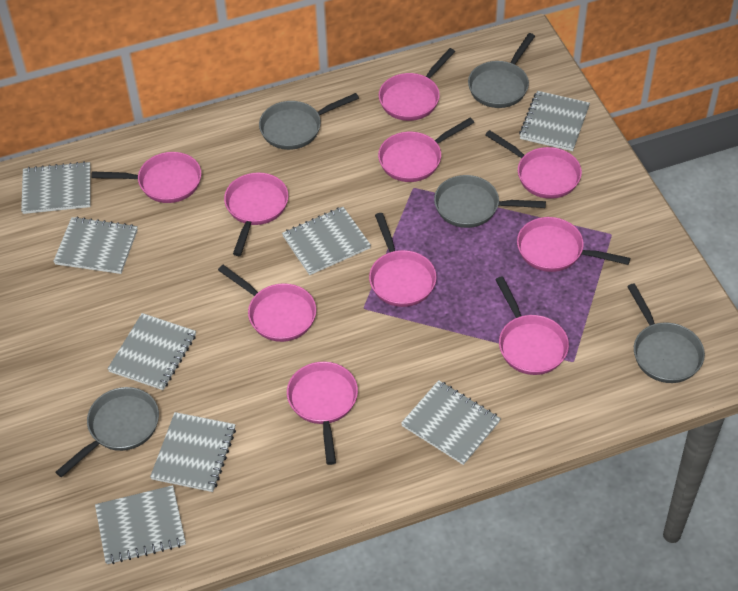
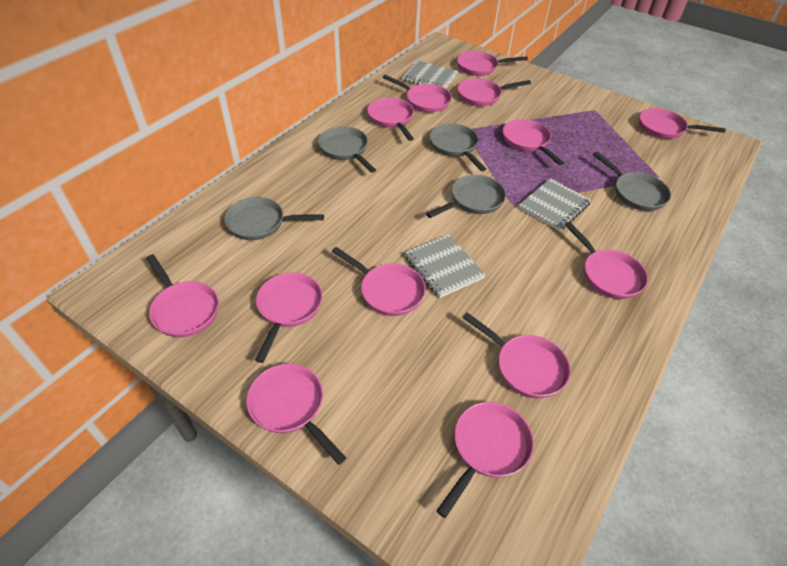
grey notebook: [21,161,90,214] [53,216,138,274] [95,485,186,564] [107,313,196,390] [150,412,236,492] [282,207,371,275] [401,380,501,465] [519,91,590,151] = 8 -> [402,60,458,88] [405,235,486,298] [519,179,591,231] = 3
pink pan: [91,152,201,203] [218,265,316,342] [224,173,289,256] [287,362,358,465] [369,213,437,307] [378,118,474,182] [379,48,455,121] [485,130,582,199] [495,276,569,375] [517,217,630,272] = 10 -> [146,254,219,337] [246,364,346,465] [255,273,323,363] [332,247,426,316] [367,97,414,141] [383,75,452,112] [436,402,534,518] [457,51,528,76] [457,78,531,106] [462,312,571,398] [503,119,564,166] [564,221,648,299] [639,108,726,139] = 13

